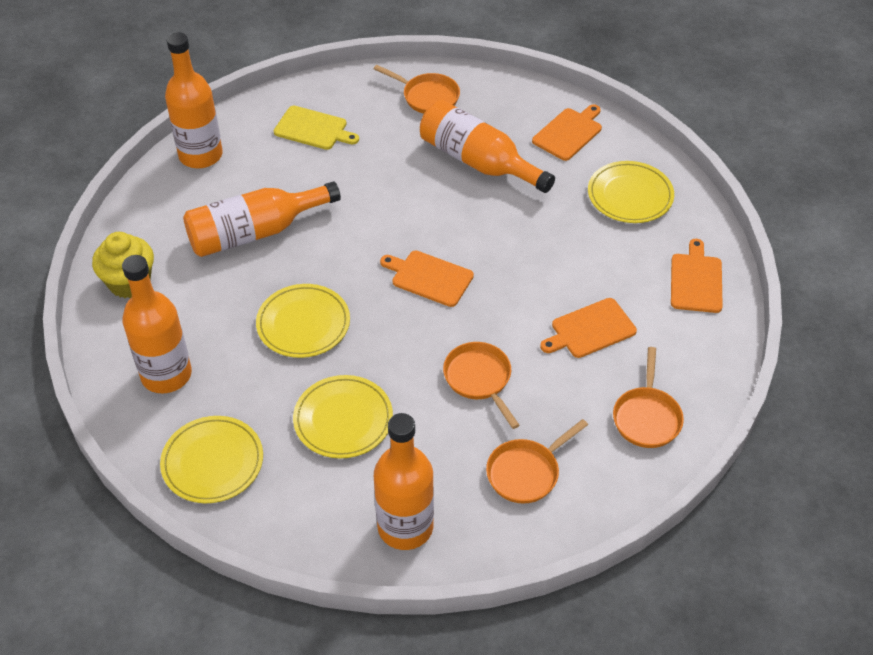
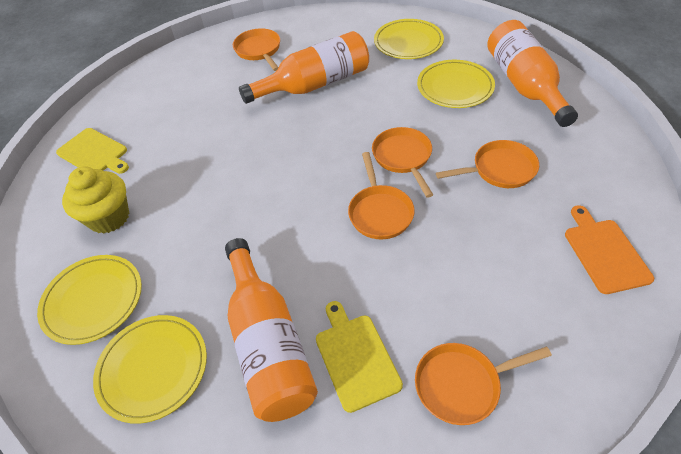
orange bottle: [122,255,192,393] [165,32,223,168] [183,181,341,257] [374,413,434,550] [420,100,555,193] = 5 -> [225,238,318,422] [239,31,369,104] [487,20,578,127] = 3
orange cutting board: [380,251,474,307] [532,104,602,161] [540,298,637,358] [671,239,723,313] = 4 -> [565,205,654,294] = 1
orange pan: [374,65,460,114] [443,342,520,429] [486,419,588,504] [613,347,684,448] = 4 -> [233,28,280,71] [348,152,414,240] [372,127,433,198] [415,343,552,425] [436,140,539,188] = 5
yellow cutting board: [274,106,359,150] = 1 -> [56,128,129,174] [316,301,403,413] = 2

